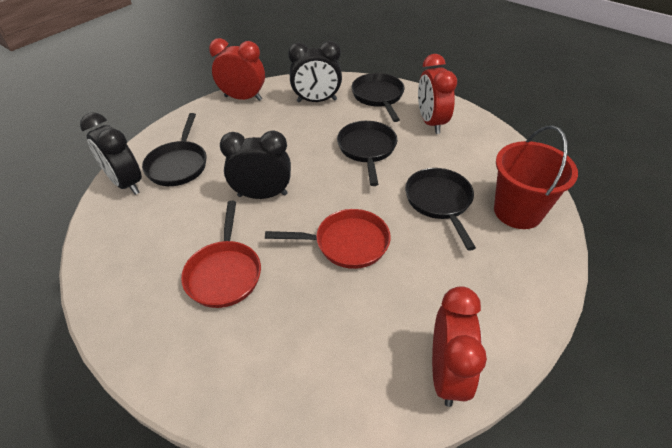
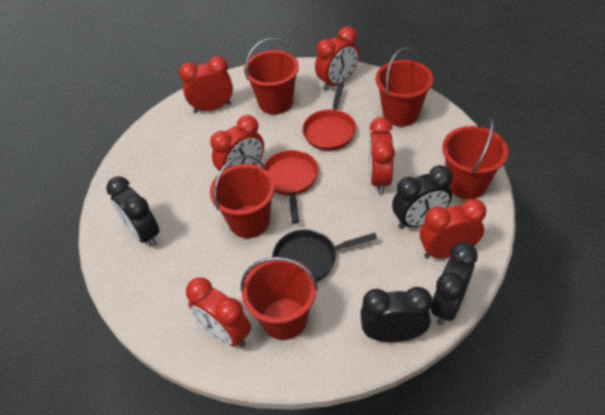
black clock: [80,112,142,195] [220,131,291,199] [288,41,342,103] = 3 -> [106,176,159,247] [360,287,432,342] [392,165,453,229] [431,242,478,325] = 4
black pan: [142,113,206,186] [337,121,397,186] [351,73,405,122] [405,168,476,251] = 4 -> [272,229,377,282] = 1
red bucket: [494,125,578,229] = 1 -> [210,155,275,238] [241,257,318,340] [244,38,299,114] [375,47,433,127] [442,117,508,199] = 5
red clock: [209,38,265,101] [418,54,457,134] [432,286,487,407] = 3 -> [179,56,233,112] [186,277,251,347] [210,115,264,171] [315,27,359,90] [369,117,395,194] [420,198,486,258] = 6

